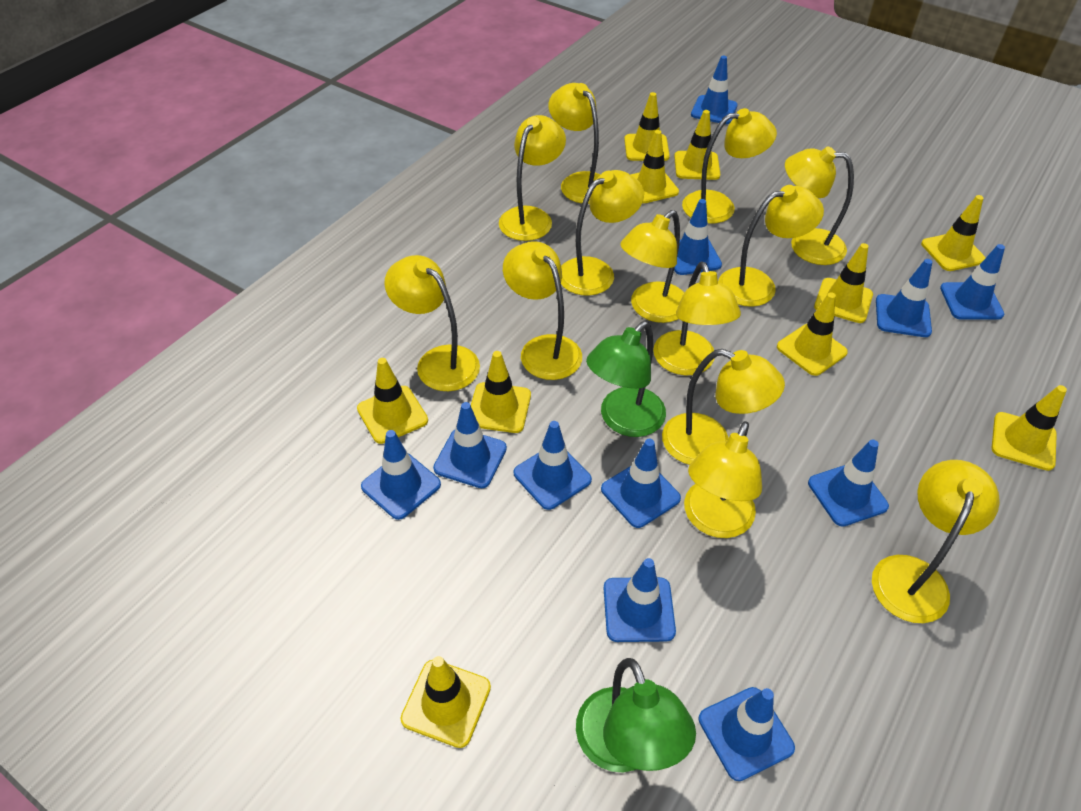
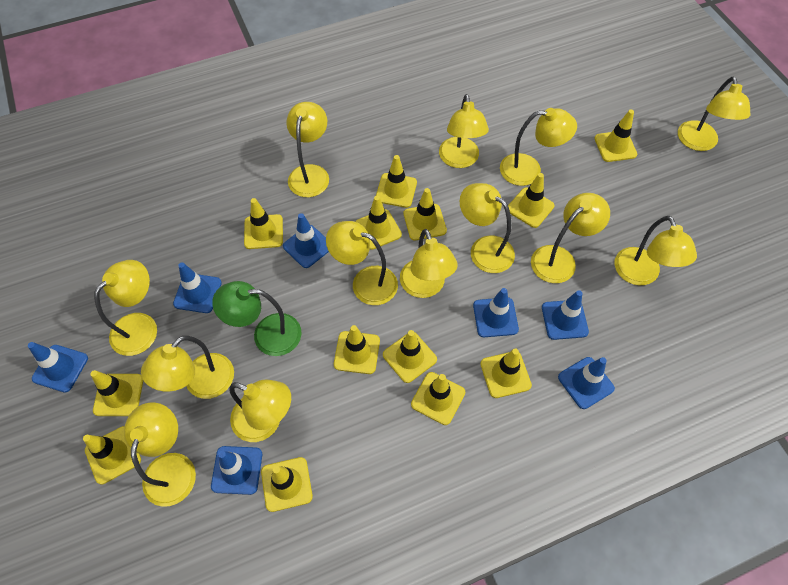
blue traffic cone: [361,430,441,520] [433,402,507,488] [514,421,592,510] [601,439,681,528] [603,558,676,642] [674,199,722,275] [691,56,738,124] [699,687,795,781] [808,440,889,527] [876,259,932,337] [940,244,1005,320] = 11 -> [28,342,88,393] [173,262,222,313] [211,446,262,495] [283,213,329,268] [473,288,519,337] [542,290,589,340] [558,357,615,409] = 7
green lamp: [576,658,696,772] [586,321,666,437] = 2 -> [212,281,302,356] = 1
yellow traffic cone: [357,358,428,444] [401,656,491,748] [471,351,531,433] [624,92,670,161] [631,130,679,203] [674,110,720,180] [777,292,848,376] [814,243,873,323] [921,195,985,271] [992,385,1067,471] = 10 -> [83,426,141,485] [91,370,143,416] [244,198,283,249] [261,457,313,512] [334,325,380,374] [355,196,402,250] [376,155,417,208] [383,330,437,383] [404,188,447,240] [411,372,465,425] [480,349,532,398] [508,173,554,228] [594,110,637,162] = 13

